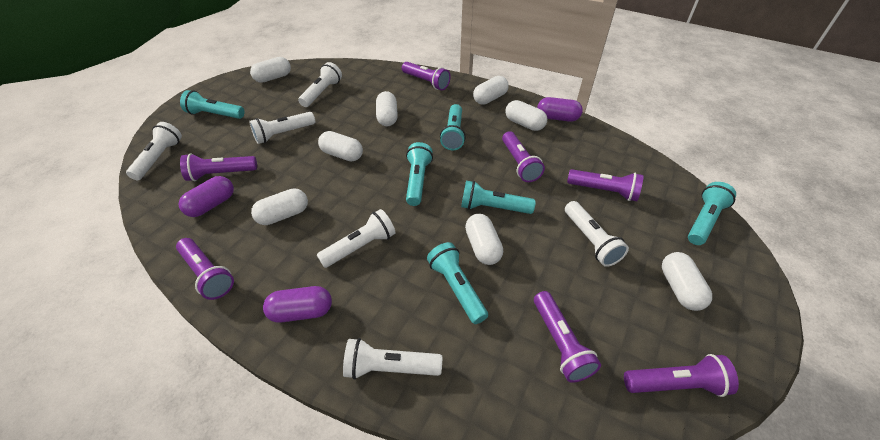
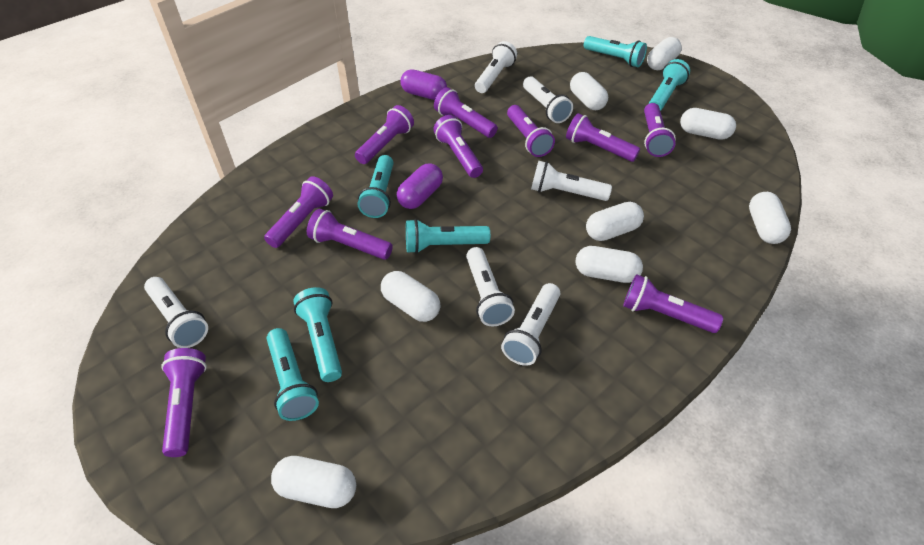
purple capsule: [179,176,234,217] [263,286,332,323] [537,97,583,122] = 3 -> [397,163,443,209] [400,69,447,100] = 2
purple flashlight: [176,238,234,300] [180,153,257,181] [402,62,451,90] [502,131,545,182] [534,291,601,383] [567,169,643,201] [624,354,739,397] = 7 -> [161,348,207,457] [264,176,333,248] [307,209,393,260] [355,105,414,164] [433,115,483,178] [434,87,498,138] [507,105,555,157] [566,113,640,162] [623,274,723,333] [644,103,676,157] = 10

